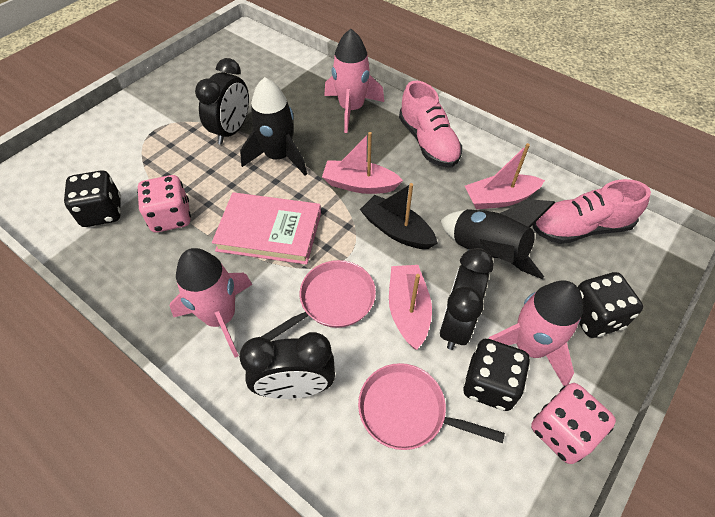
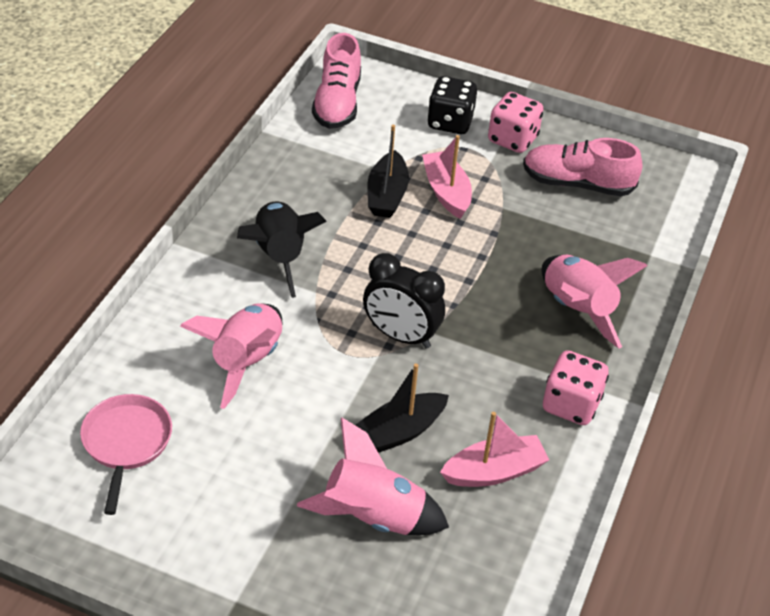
black boat: [360,183,438,249] = 1 -> [355,363,449,453] [368,125,409,218] = 2
black clock: [195,58,249,145] [239,332,335,399] [439,248,494,350] = 3 -> [363,253,445,349] = 1
black dice: [64,170,121,227] [463,339,530,411] [578,272,643,338] = 3 -> [427,76,477,134] = 1
black rocket: [240,77,307,175] [440,199,555,279] = 2 -> [237,201,327,298] = 1
pink boat: [322,132,403,194] [389,265,432,350] [465,143,545,209] = 3 -> [422,135,472,219] [440,412,549,487] = 2
pink book: [212,192,321,265] = 1 -> none = 0
pink pan: [261,260,376,341] [358,363,505,450] = 2 -> [80,394,172,515] = 1

